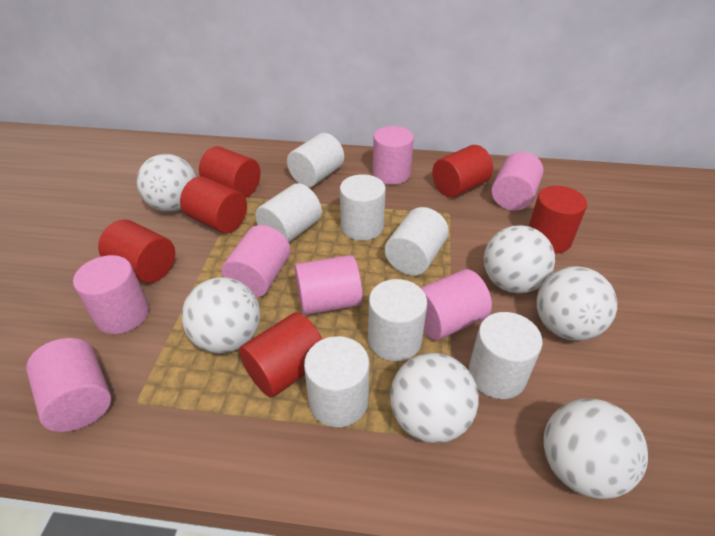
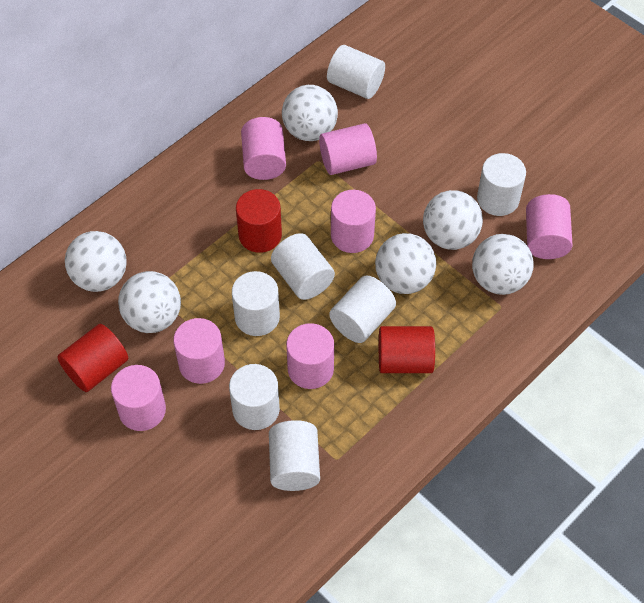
red cylinder: [98,220,175,283] [180,176,247,233] [199,146,261,198] [239,312,322,398] [432,145,493,198] [529,186,587,254] = 6 -> [57,324,128,392] [236,189,282,253] [379,326,435,373] = 3

